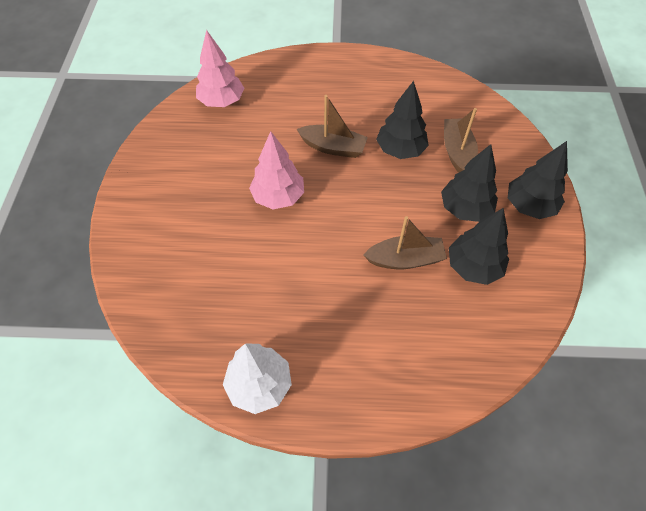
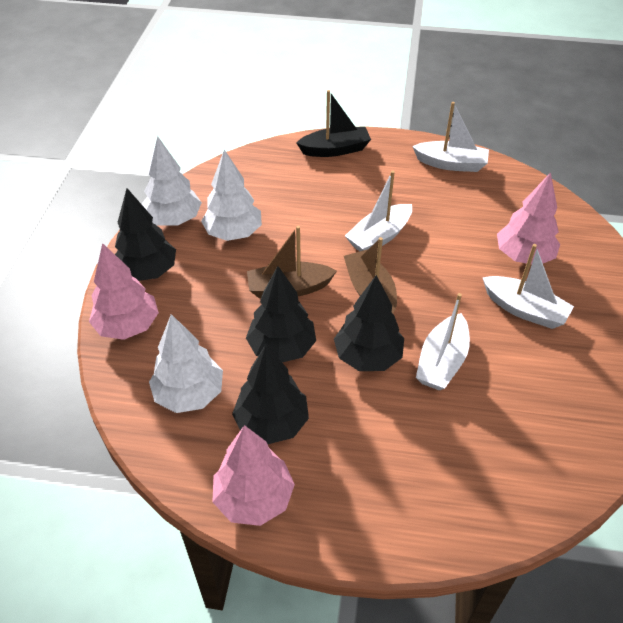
black boat: none = 0 -> [296,90,371,157] = 1
brown boat: [297,95,368,158] [363,216,447,269] [444,108,478,173] = 3 -> [247,226,337,298] [344,237,397,314] = 2
pink tree: [196,30,244,107] [249,131,304,209] = 2 -> [89,243,159,340] [213,425,295,526] [497,172,560,264] = 3
white boat: none = 0 -> [345,170,412,251] [412,102,489,172] [416,293,470,391] [482,244,574,329] = 4
white tree: [223,343,292,414] = 1 -> [142,136,202,226] [149,314,223,413] [201,149,262,241] = 3

